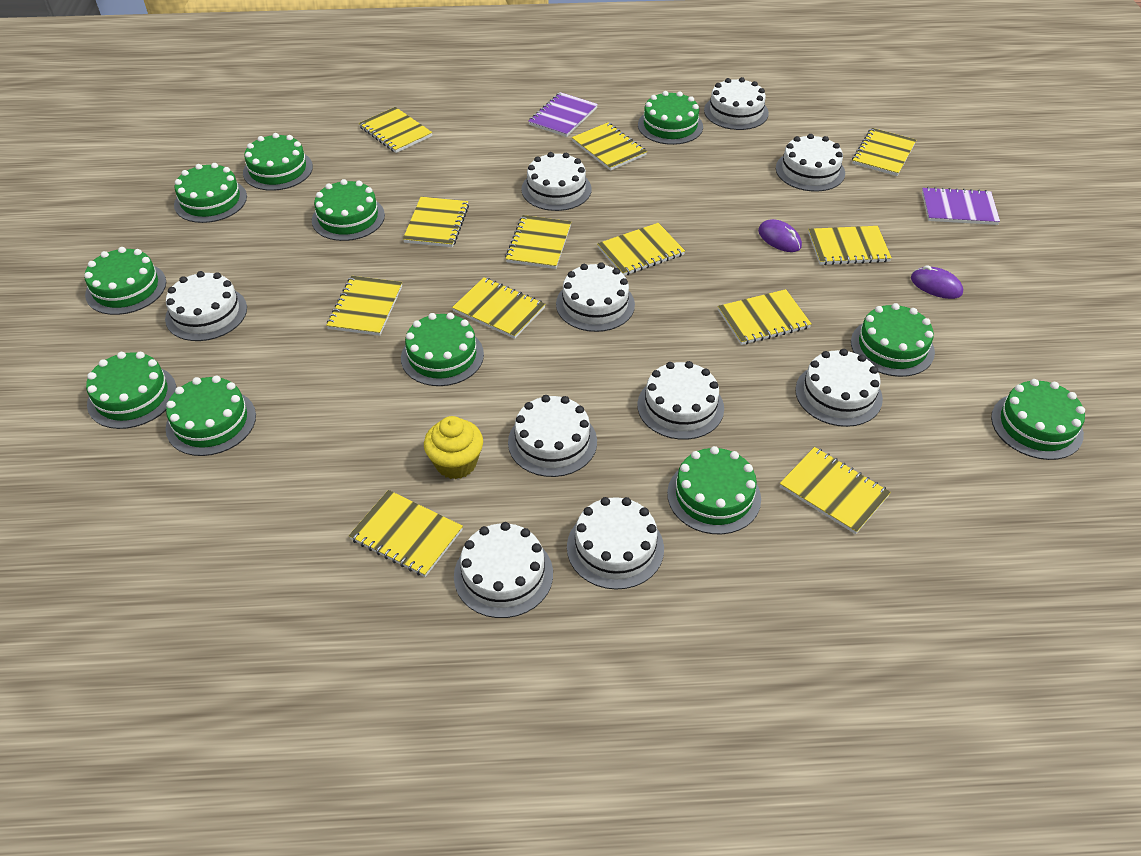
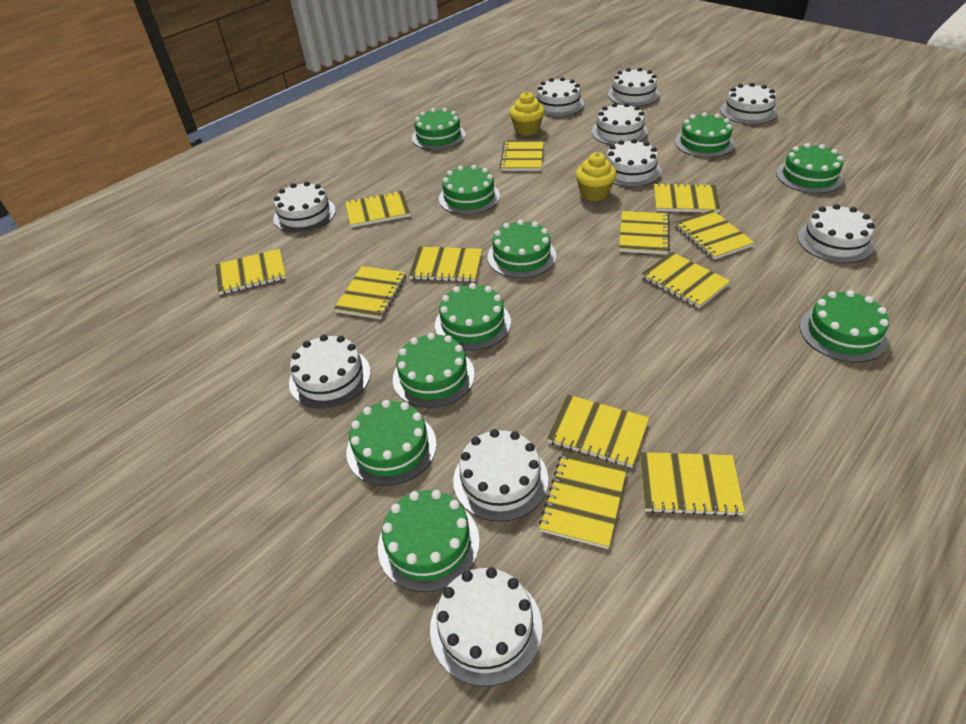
green cake: [84,247,166,315] [86,352,176,429] [166,376,256,456] [174,163,247,223] [243,133,313,191] [312,179,385,241] [401,313,484,386] [638,91,703,145] [667,446,761,534] [851,303,935,377] [991,379,1085,460] = 11 -> [346,400,437,486] [378,490,480,592] [393,333,475,408] [412,108,466,150] [435,283,511,351] [439,165,500,215] [487,220,556,278] [675,112,734,158] [776,143,844,193] [800,290,889,362] = 10
purple mouse: [758,219,802,252] [911,265,963,299] = 2 -> none = 0
purple notebook: [528,92,598,137] [922,187,1000,225] = 2 -> none = 0
yellow cupcake: [424,416,483,479] = 1 -> [509,92,545,136] [575,152,617,201] = 2

